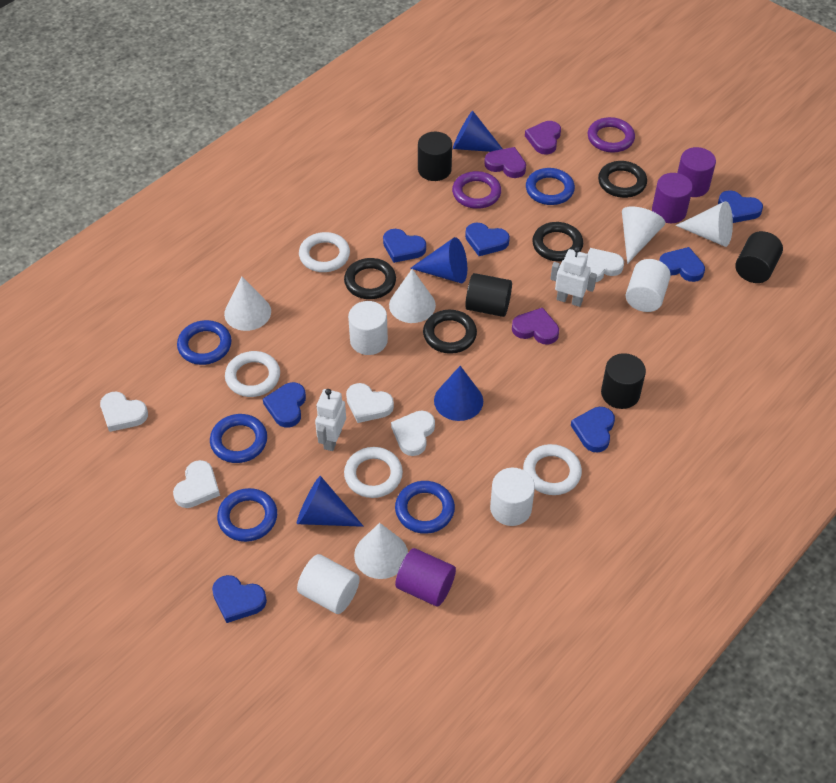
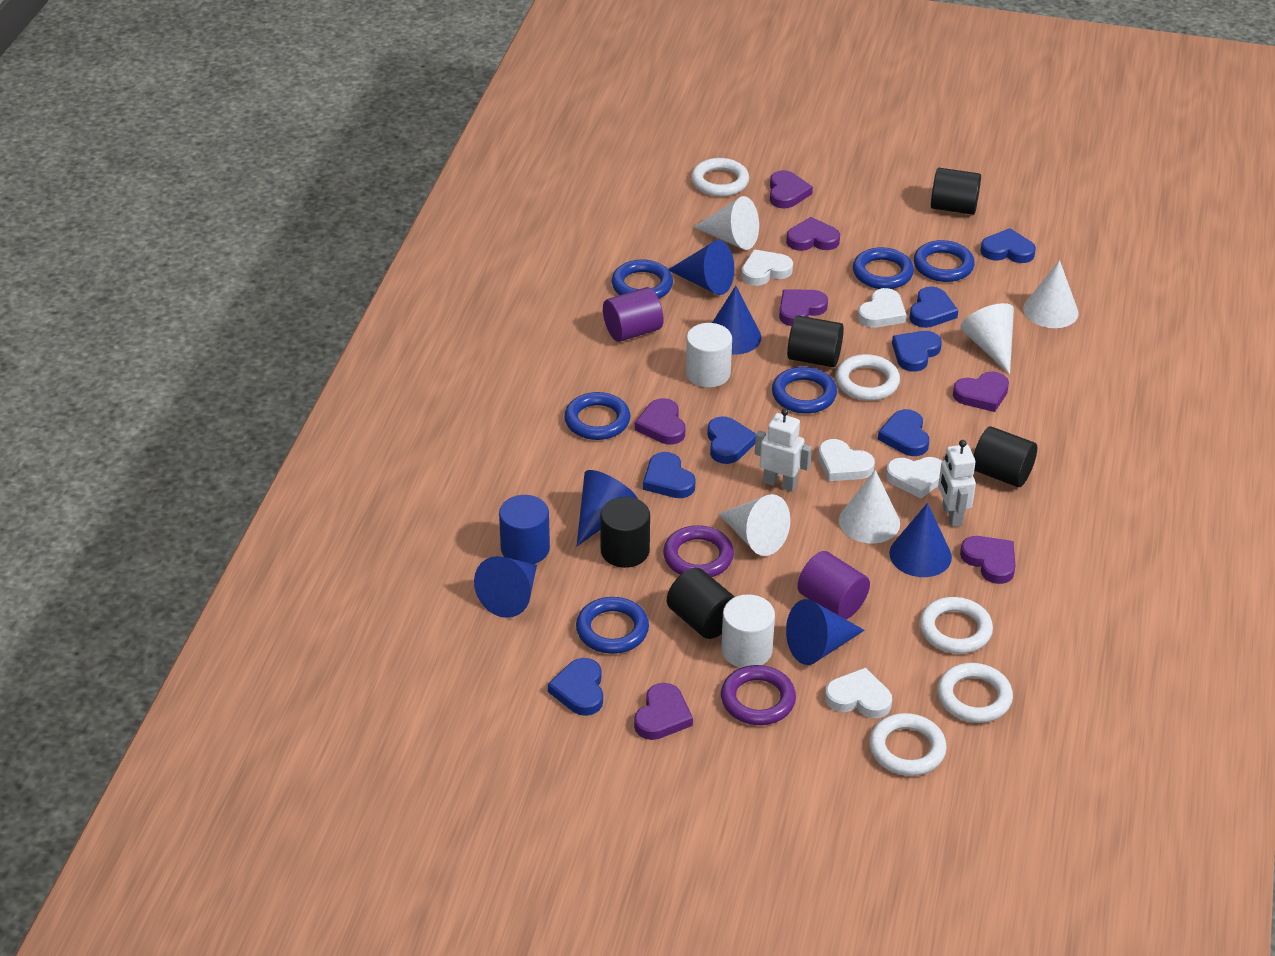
black cylinder: [418,132,452,181] [465,273,512,317] [601,353,646,409] [735,231,783,283] = 4 -> [600,497,650,568] [667,568,735,639] [787,315,844,367] [931,168,981,215] [973,426,1037,487] = 5
black ring: [344,258,396,299] [423,310,477,354] [532,222,583,261] [598,161,647,198] = 4 -> none = 0
blue cone: [297,476,364,527] [410,237,467,283] [434,366,483,421] [453,111,503,152] = 4 -> [474,556,537,618] [577,470,638,546] [668,240,734,295] [712,286,761,355] [786,599,865,665] [889,503,952,577] = 6
blue cylinder: none = 0 -> [499,495,550,564] = 1
blue ring: [177,320,232,365] [210,414,267,463] [217,488,277,542] [395,481,455,534] [526,168,575,205] = 5 -> [564,392,631,440] [576,597,649,654] [612,259,673,299] [772,367,837,414] [853,247,914,289] [914,240,975,282] = 6
purple cylinder: [395,548,456,607] [652,173,693,223] [677,147,716,197] = 3 -> [603,287,664,342] [797,551,870,619] = 2
purple heart: [484,147,526,178] [512,308,559,345] [525,121,561,155] = 3 -> [634,683,693,740] [635,398,685,445] [770,170,813,209] [779,289,828,326] [786,217,840,251] [953,372,1009,412] [960,536,1016,584] = 7
white cylinder: [297,554,360,614] [348,301,388,355] [490,468,535,526] [626,259,671,312] = 4 -> [686,323,732,388] [721,594,775,668] = 2
white ring: [225,351,280,397] [299,232,350,272] [344,447,403,498] [523,444,582,495] = 4 -> [691,158,749,197] [835,354,900,401] [869,713,947,776] [920,597,993,654] [937,663,1013,723] = 5

